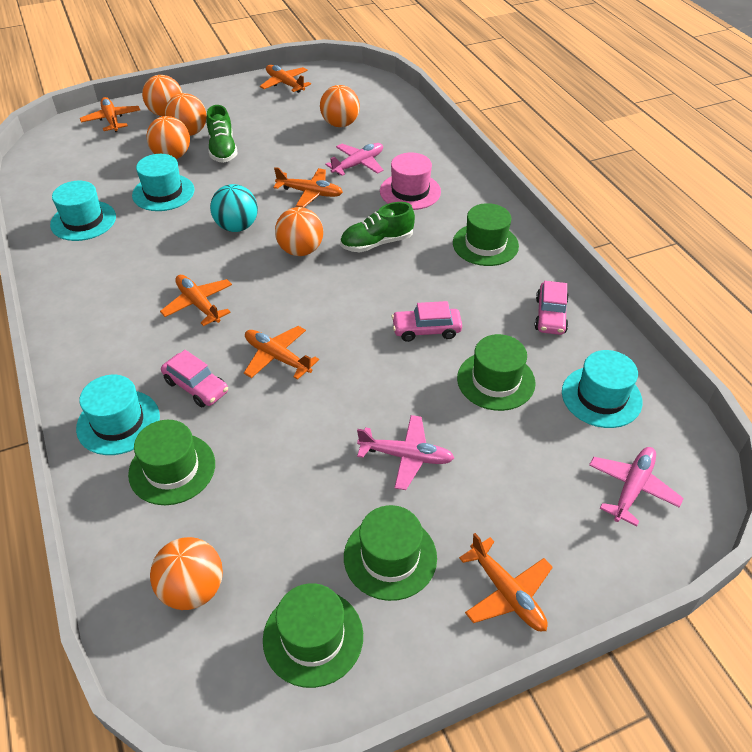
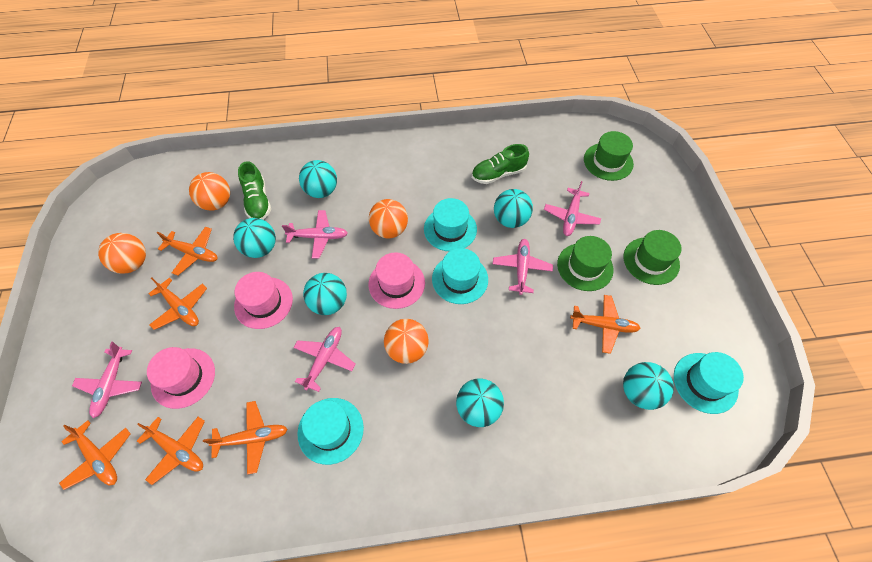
green hat: [128,420,215,505] [263,583,363,688] [344,505,437,601] [453,203,519,266] [457,334,536,411] = 5 -> [557,236,614,291] [584,131,634,181] [624,230,682,285] = 3
orange ball: [142,75,182,116] [146,116,190,159] [150,537,223,610] [165,93,207,136] [275,207,323,256] [320,85,360,127] = 6 -> [98,233,146,274] [189,172,230,211] [369,199,408,238] [384,319,429,364] = 4
pink car: [161,350,228,407] [392,301,462,342] [535,281,569,335] = 3 -> none = 0
pink hat: [380,152,441,210] = 1 -> [147,347,215,409] [234,272,293,329] [368,252,425,309] = 3
pink plane: [325,143,383,176] [357,415,454,490] [589,447,684,526] = 3 -> [72,342,142,418] [282,210,348,259] [293,327,356,392] [493,239,553,295] [544,181,601,236] = 5
turquoise ball: [210,184,258,232] = 1 -> [233,218,276,258] [299,160,337,198] [303,273,347,315] [456,378,504,427] [494,189,533,228] [623,362,674,410] = 6

